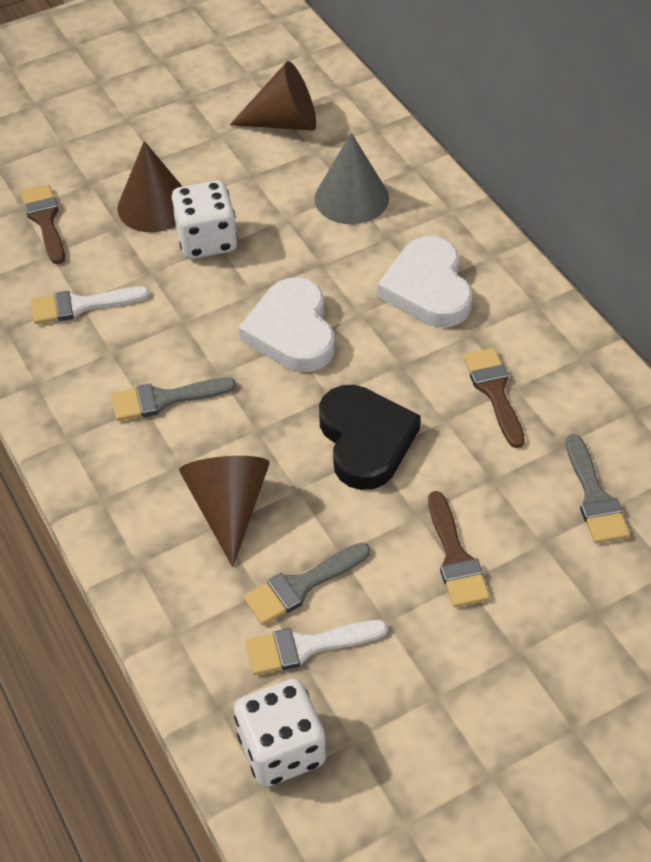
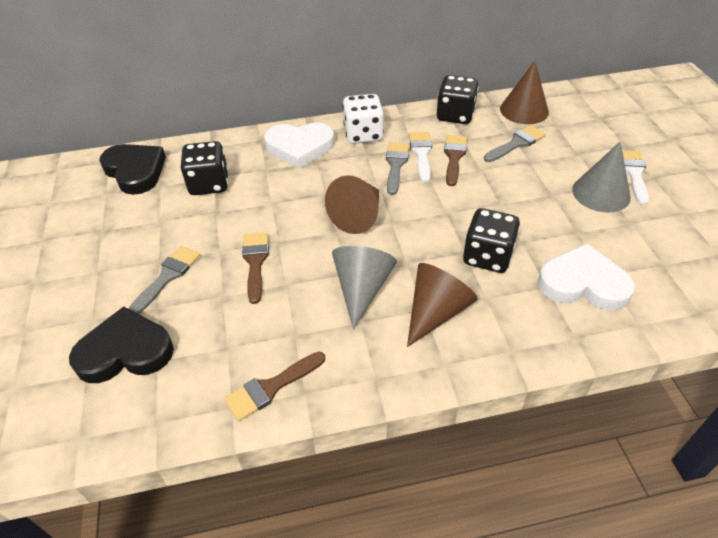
black dice: none = 0 -> [180,141,228,195] [437,75,479,124] [463,208,520,273] = 3
black heart: [319,385,421,490] = 1 -> [69,306,174,383] [99,144,166,195] = 2
grey cone: [314,133,389,224] = 1 -> [332,246,397,329] [572,142,631,213] = 2
white dice: [171,180,238,259] [234,679,326,787] = 2 -> [343,94,384,144] = 1

